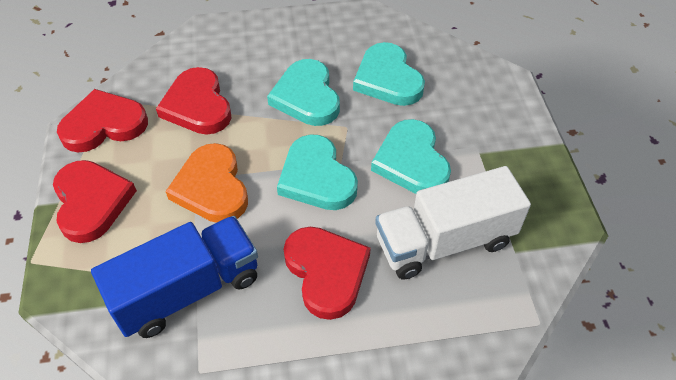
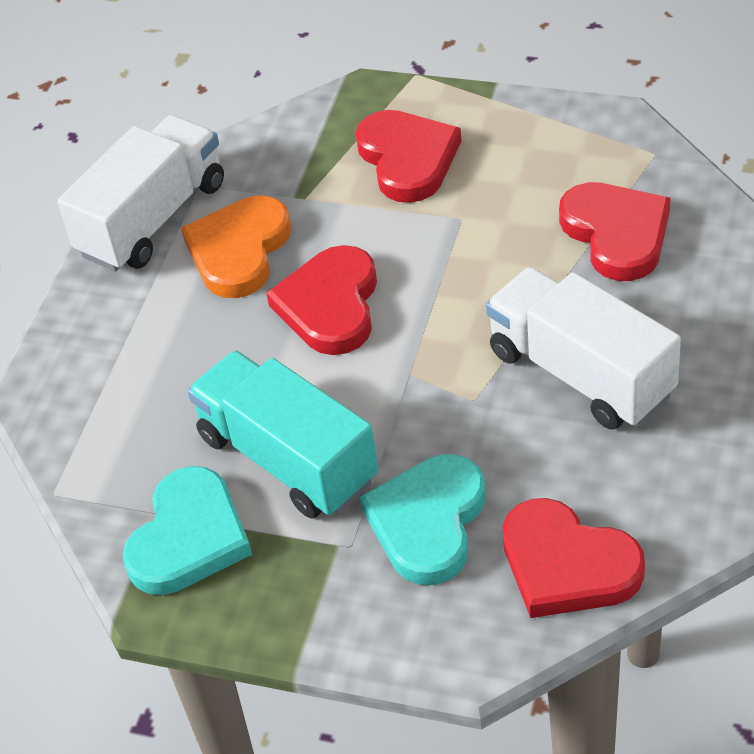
blue truck: [91,216,258,338] = 1 -> none = 0
turquoise heart: [267,59,340,126] [277,134,358,210] [353,42,425,106] [371,119,451,194] = 4 -> [122,466,252,595] [360,454,486,585] = 2
turquoise truck: none = 0 -> [187,351,378,519] = 1
white truck: [375,166,531,279] = 1 -> [57,115,224,272] [486,267,681,430] = 2

